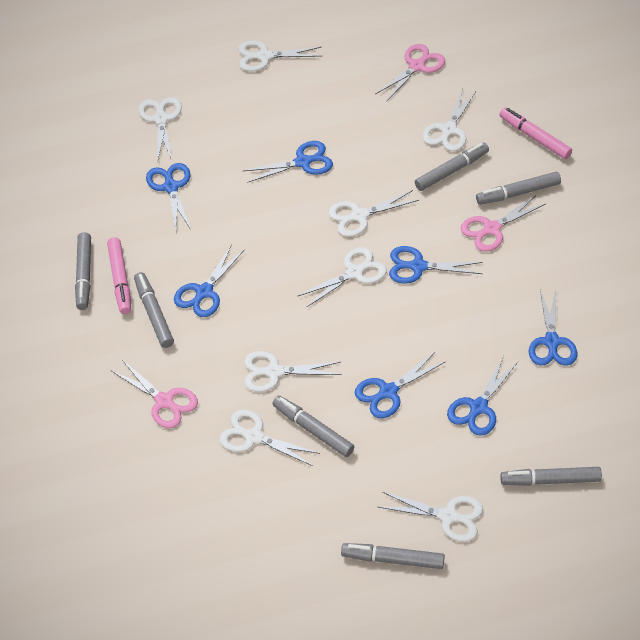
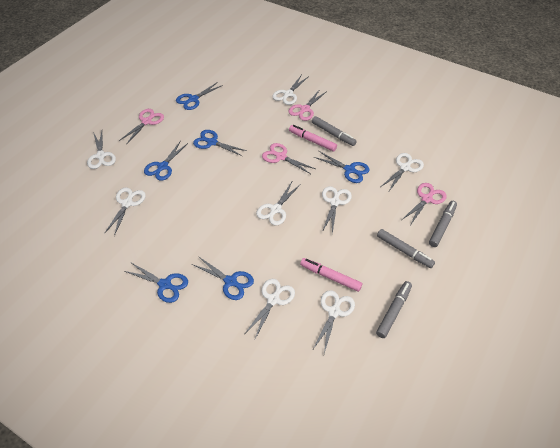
blue scissors: [146,163,191,230] [174,244,245,317] [243,141,333,183] [355,352,446,418] [389,246,483,284] [447,357,518,436] [529,289,577,366] = 7 -> [125,263,188,303] [144,141,188,181] [176,82,223,110] [191,256,254,300] [193,130,247,156] [314,151,370,183] = 6
grey marker: [75,232,91,310] [134,272,174,348] [272,395,354,457] [341,543,445,569] [415,142,489,191] [476,172,561,205] [500,467,602,486] = 7 -> [312,116,357,146] [376,281,412,338] [377,229,435,268] [429,201,457,247] = 4
pink scissors: [112,360,198,428] [376,44,445,102] [460,195,546,252] = 3 -> [119,109,164,145] [262,143,315,174] [288,89,327,121] [402,183,447,224] = 4

